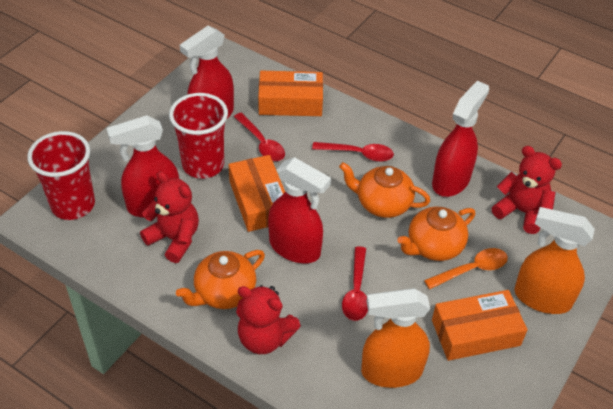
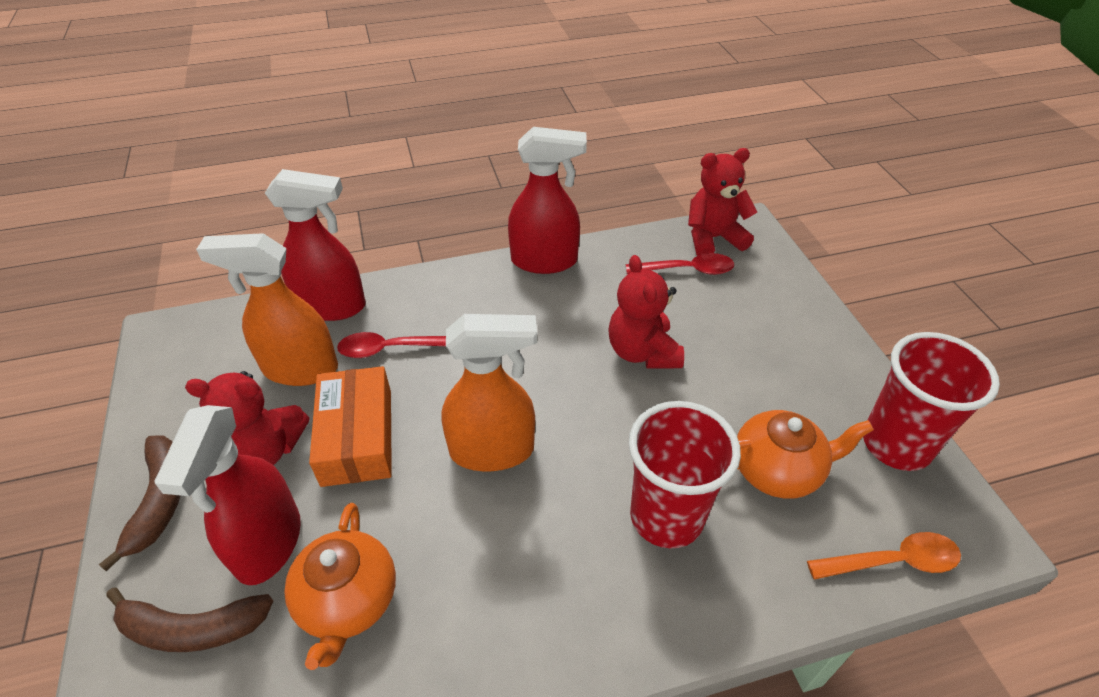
brown banana: none = 0 -> [99,435,180,571] [106,588,273,652] = 2
orange box: [229,155,285,232] [258,71,323,116] [432,290,527,361] = 3 -> [309,366,392,487] = 1
orange teapot: [176,250,265,309] [339,162,430,218] [397,207,475,261] = 3 -> [284,503,396,670] [737,410,874,499] = 2
red spoon: [234,113,285,161] [312,142,394,162] [342,246,368,321] = 3 -> [337,332,446,358] [626,253,734,275] = 2
red spray bottle: [107,115,179,218] [180,25,234,118] [268,157,331,263] [432,81,489,197] = 4 -> [154,405,301,585] [265,169,366,321] [508,127,587,274] = 3

